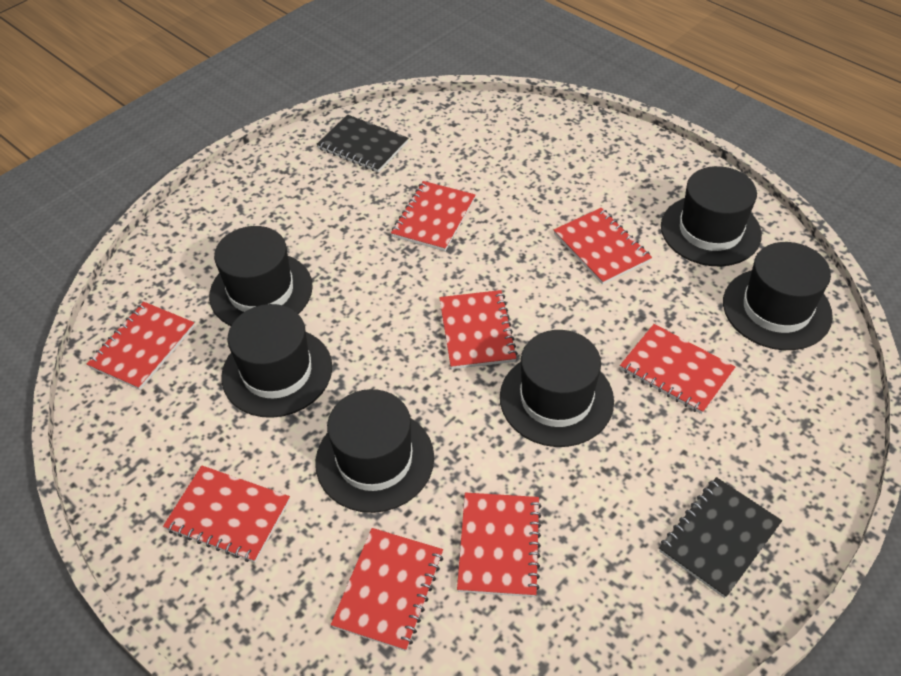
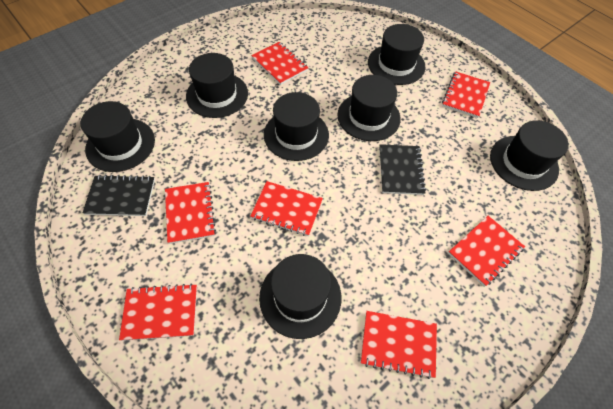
black hat: [209,226,313,326] [221,304,332,418] [315,389,434,513] [500,330,614,447] [661,166,762,266] [723,242,833,350] = 6 -> [81,101,155,172] [186,53,248,118] [259,254,341,339] [264,92,329,161] [337,75,401,141] [368,24,425,85] [490,120,569,191] = 7
red notebook: [87,302,195,390] [163,465,290,562] [331,528,443,651] [391,181,475,251] [439,290,518,369] [457,493,542,597] [554,208,652,285] [620,324,735,414] = 8 -> [119,284,197,341] [165,182,216,244] [250,181,323,236] [251,42,308,85] [361,311,437,379] [442,71,490,118] [448,216,525,287] = 7

